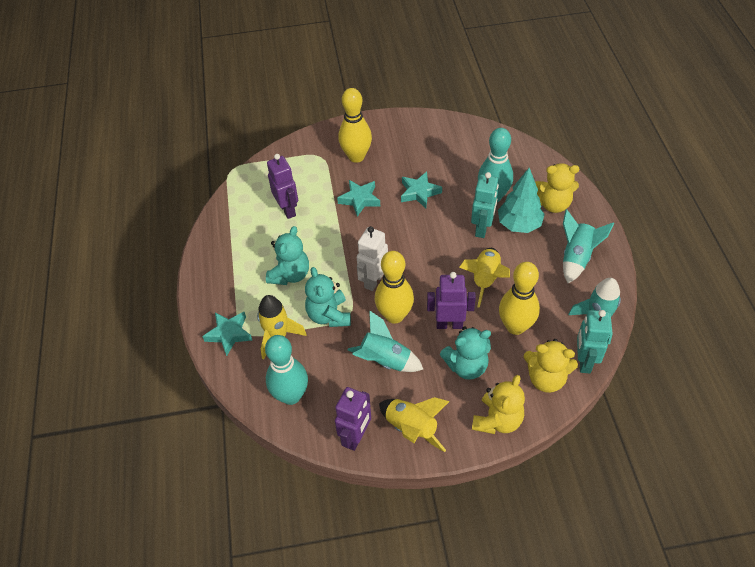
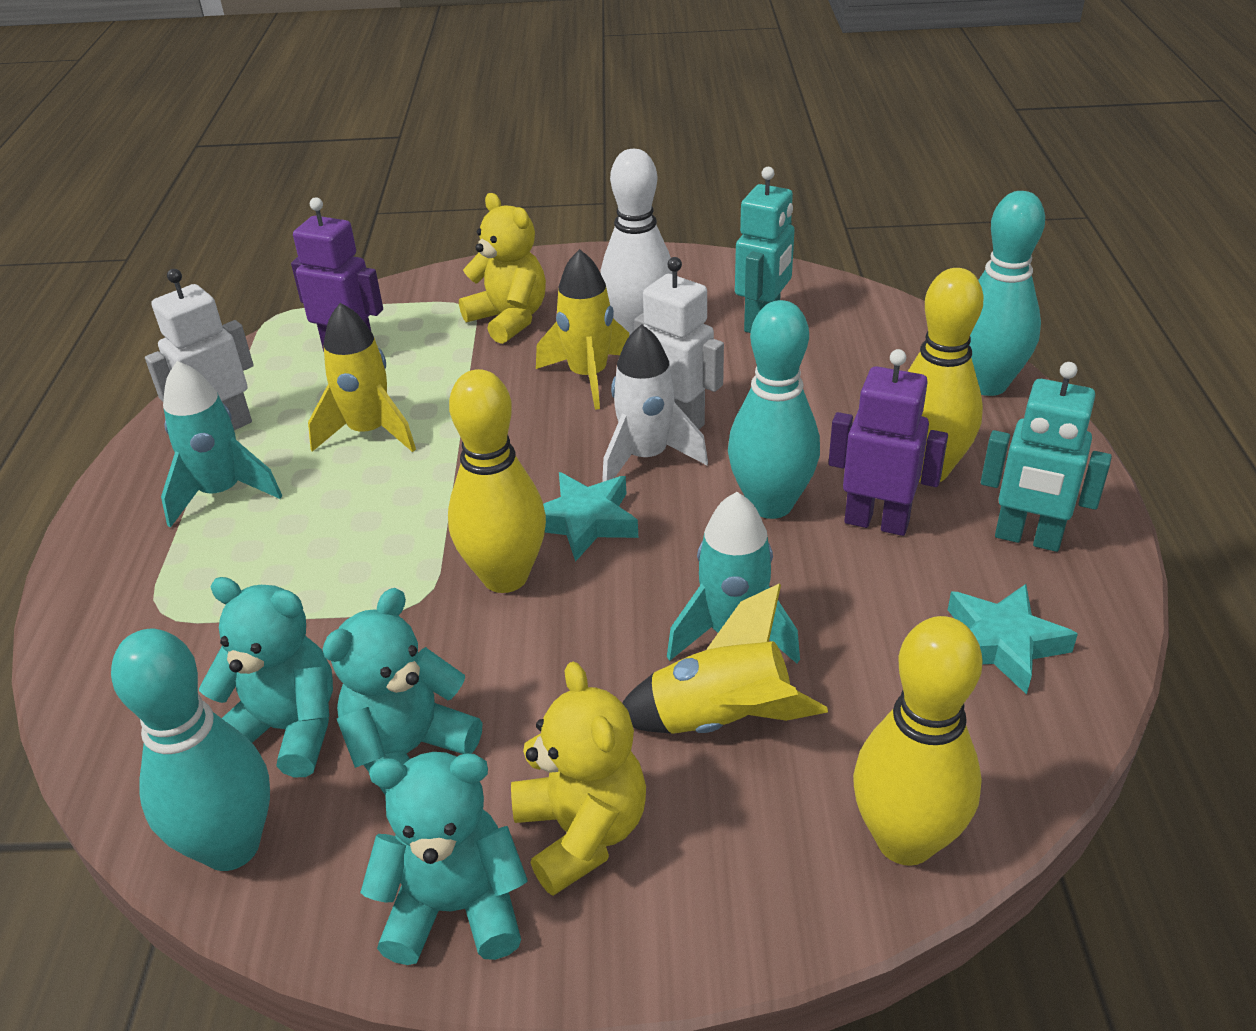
purple robot: [267,154,298,219] [335,387,371,451] [427,272,476,329] = 3 -> [291,197,383,351] [828,349,948,536] = 2
turquoise bowling pin: [265,335,308,405] [478,128,513,202] = 2 -> [111,629,270,871] [728,300,820,519] [969,191,1045,396] = 3
turquoise rocket: [348,311,423,372] [563,209,614,283] [568,278,621,344] = 3 -> [161,361,282,528] [667,492,800,663] = 2
turquoise star: [202,312,252,356] [337,180,380,216] [401,171,442,208] = 3 -> [543,472,638,562] [948,584,1078,695] = 2
turquoise tree: [498,168,545,233] = 1 -> none = 0
white bowling pin: none = 0 -> [600,149,672,335] = 1
white robot: [357,226,388,291] = 1 -> [145,269,254,430] [634,257,724,429] = 2
white rocket: none = 0 -> [602,324,708,482] = 1
yellow teddy bear: [472,375,525,434] [524,339,578,393] [535,163,579,213] = 3 -> [459,193,546,344] [511,661,646,896] = 2

